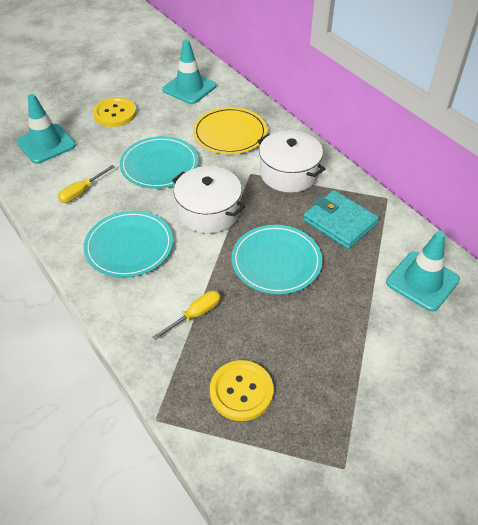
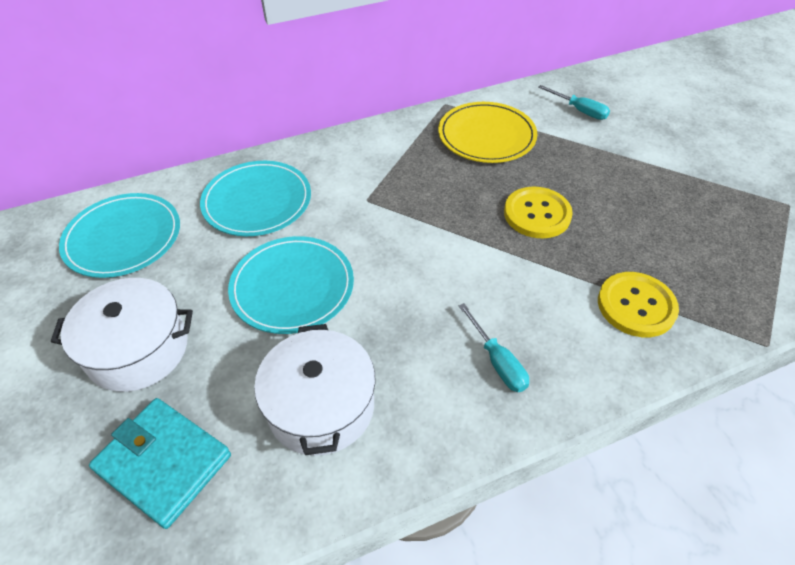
turquoise screwdriver: none = 0 -> [459,303,529,392] [538,85,610,120] = 2
turquoise traffic cone: [17,94,76,164] [162,39,217,104] [386,231,460,311] = 3 -> none = 0
yellow screwdriver: [58,165,115,203] [152,291,221,340] = 2 -> none = 0

